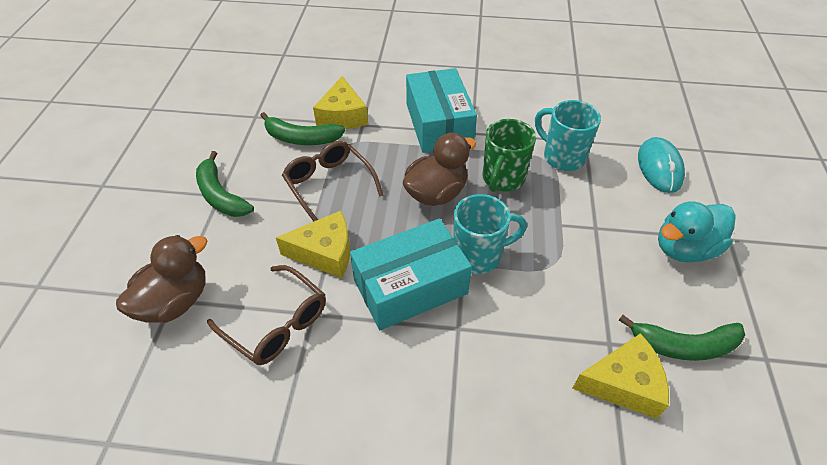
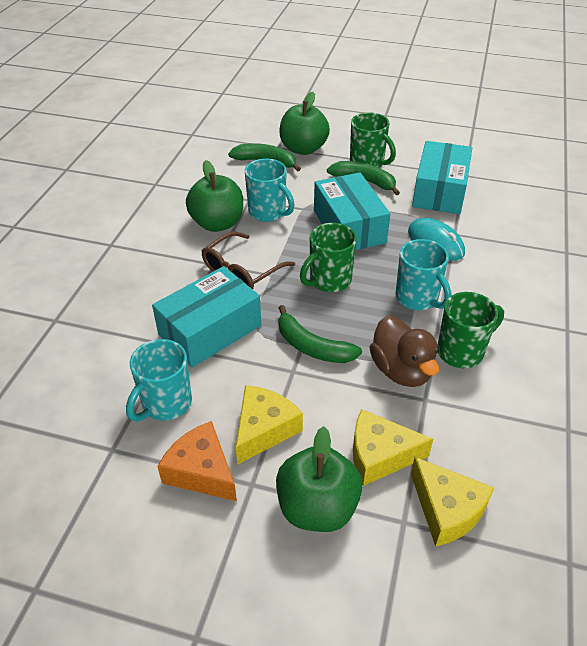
brown duck: [116,235,208,323] [403,133,476,206] = 2 -> [370,315,439,387] = 1
brown glasses: [207,265,326,365] [282,141,383,221] = 2 -> [202,232,295,289] = 1
green apple: none = 0 -> [186,160,243,232] [276,426,363,532] [279,92,330,155] = 3
green mug: [482,119,536,192] = 1 -> [300,223,357,292] [350,112,396,168] [437,292,504,368] = 3
orange cheese: none = 0 -> [157,421,237,501] = 1
turquoise box: [350,219,472,330] [406,68,477,153] = 2 -> [152,266,261,368] [314,172,390,250] [412,141,472,214] = 3
turquoise duck: [658,201,736,263] = 1 -> none = 0
turquoise mug: [453,194,527,274] [535,100,601,171] = 2 -> [126,339,192,421] [245,159,295,222] [395,239,451,310] = 3

